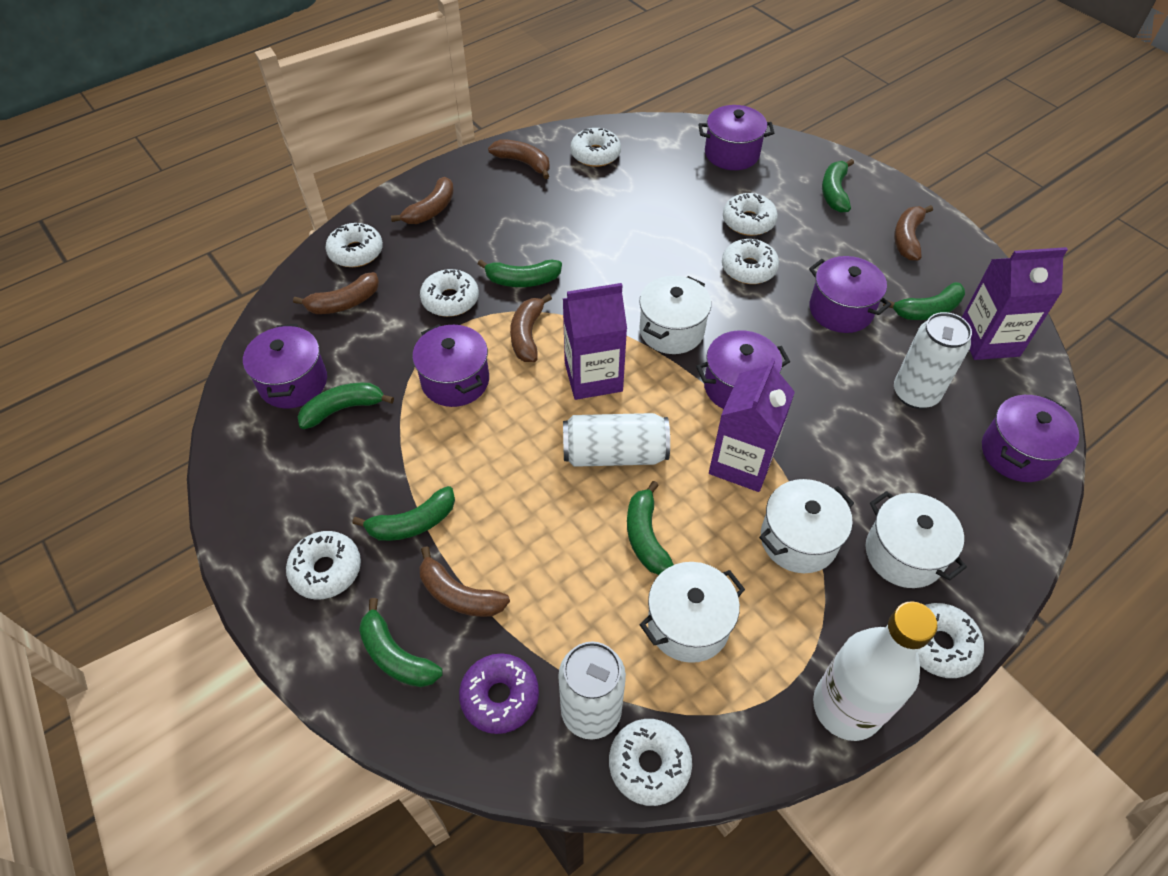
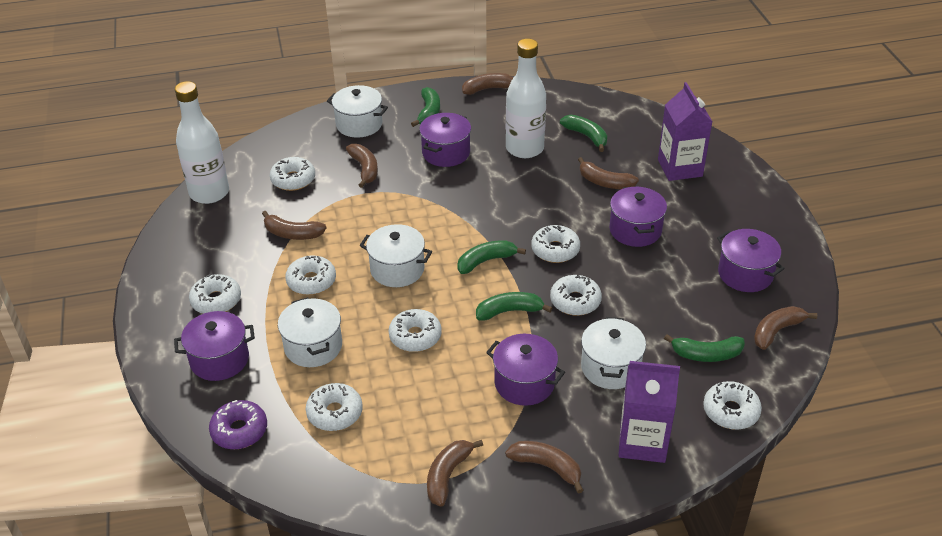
brown banana: [293,272,379,314] [391,177,454,224] [419,546,510,617] [488,139,550,179] [510,294,552,362] [894,205,933,261] = 6 -> [262,211,327,240] [346,144,378,188] [427,440,483,507] [462,73,513,95] [505,441,584,494] [578,157,639,189] [754,306,817,350] = 7
green banana: [298,383,394,429] [352,486,455,541] [359,598,443,687] [478,260,562,287] [627,481,674,575] [822,159,854,213] [883,282,965,320] = 7 -> [411,87,440,127] [457,240,526,274] [476,292,552,320] [560,115,607,152] [664,334,745,362] = 5
purple carton: [563,283,627,400] [709,358,795,492] [962,247,1068,360] = 3 -> [618,361,680,463] [658,82,713,181] = 2
purple pot: [243,324,327,408] [412,324,489,407] [696,330,790,409] [698,105,774,170] [809,256,891,333] [982,395,1079,482] = 6 -> [174,311,255,381] [419,113,471,167] [486,334,565,406] [609,186,667,247] [717,229,785,292] = 5
white bottle: [813,601,938,741] = 1 -> [175,81,229,204] [506,39,546,158] = 2
white can: [558,641,626,740] [563,413,670,467] [894,312,972,409] = 3 -> none = 0

